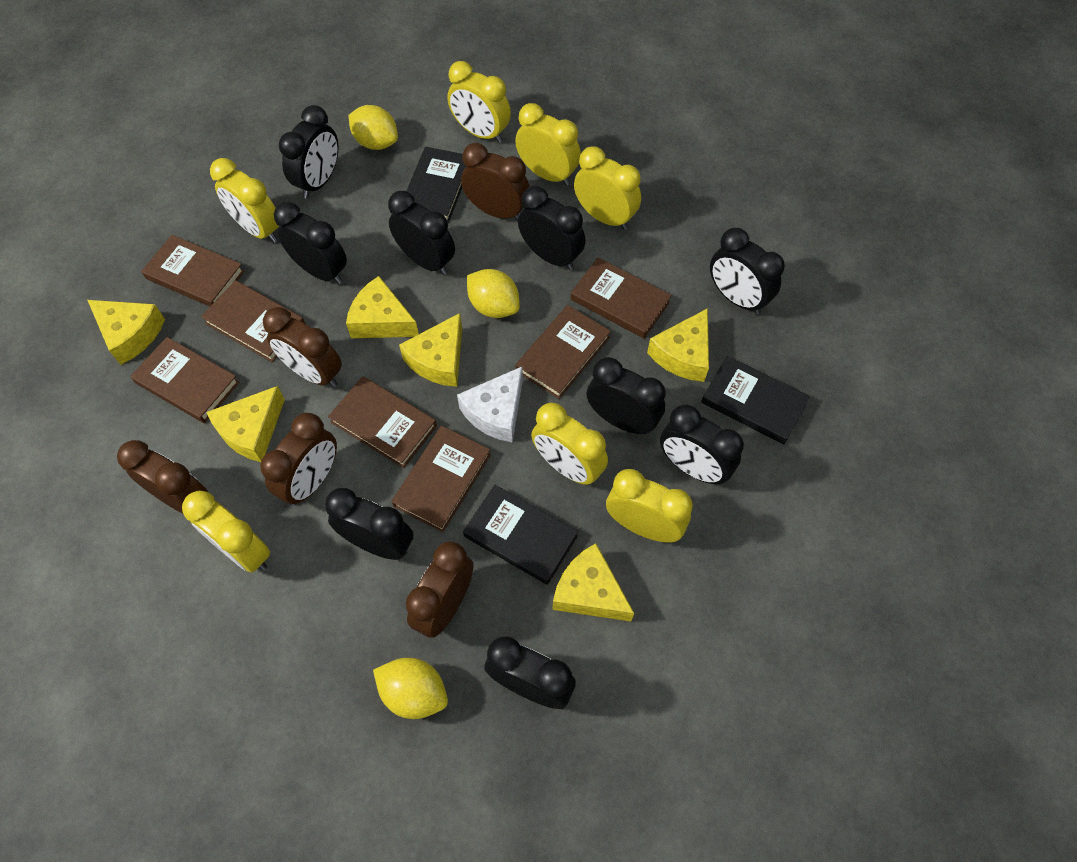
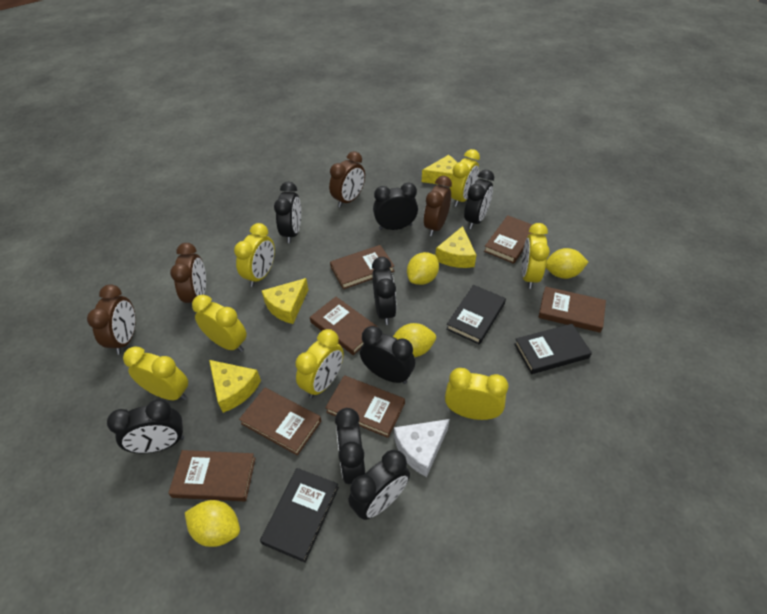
black clock: [274,202,347,284] [279,105,338,199] [325,488,413,560] [388,191,455,275] [484,636,576,709] [518,186,586,270] [587,357,665,435] [660,404,744,485] [710,228,785,314] = 9 -> [107,399,184,453] [274,182,301,243] [335,408,365,484] [349,450,410,520] [360,326,415,384] [372,257,397,325] [373,182,418,230] [464,170,494,229] = 8
brown clock: [117,440,208,514] [260,413,337,506] [263,307,342,387] [406,541,474,638] [461,143,530,221] = 5 -> [87,284,136,354] [170,243,206,303] [329,151,365,208] [424,176,452,236] = 4
yellow cheese: [88,300,165,365] [207,386,285,462] [346,276,419,338] [399,313,462,387] [553,543,634,621] [647,308,709,382] = 6 -> [209,360,261,413] [262,278,308,324] [422,155,457,184] [435,226,476,268] = 4
yellow lemon: [348,105,398,150] [373,658,448,719] [467,269,520,318] = 3 -> [185,500,240,547] [393,323,436,357] [407,252,439,285] [546,248,588,279] = 4

